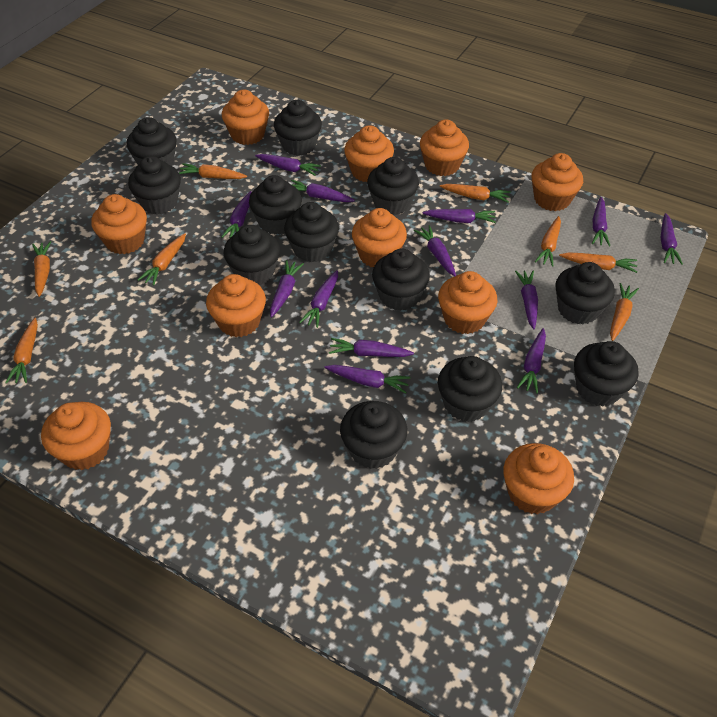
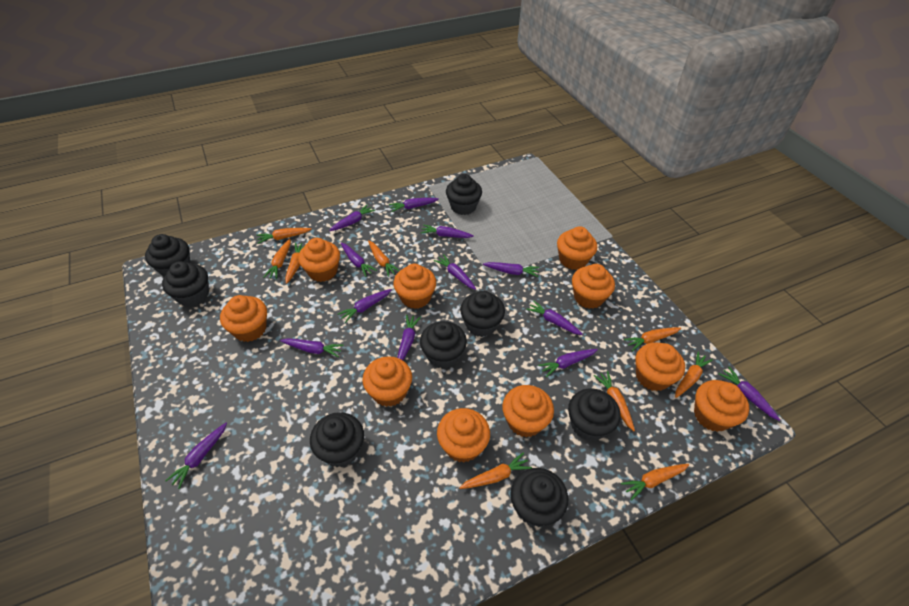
black cupcake: [126,117,177,166] [128,156,181,214] [223,225,280,285] [249,175,302,234] [274,100,322,156] [284,202,339,262] [340,401,407,469] [367,157,419,215] [372,249,430,311] [438,356,502,422] [555,262,615,325] [574,341,639,407] = 12 -> [145,234,190,277] [162,261,209,307] [310,412,364,467] [420,321,467,369] [446,174,482,215] [460,291,505,337] [510,468,568,527] [568,389,621,441] = 8
orange carrot: [5,318,38,384] [32,241,51,297] [138,233,186,286] [179,163,247,179] [440,184,511,203] [535,216,561,267] [559,252,637,273] [610,283,639,341] = 8 -> [257,228,312,244] [264,239,291,279] [285,243,304,284] [368,241,400,277] [459,452,532,489] [594,371,635,431] [621,464,689,500] [624,327,681,351] [675,351,713,398] = 9

